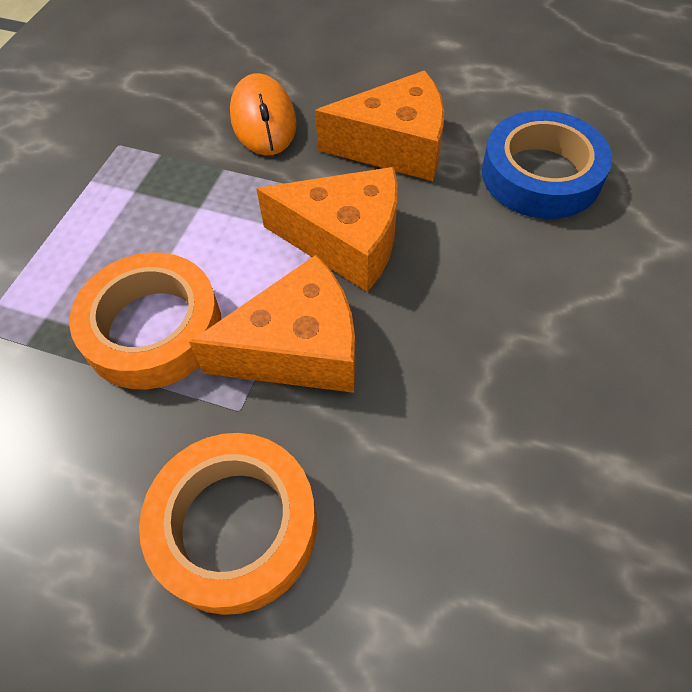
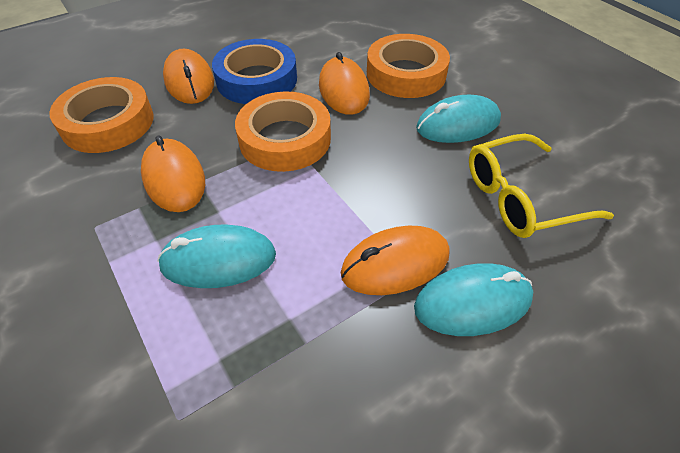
orange cheese: [189,255,356,393] [256,167,398,292] [315,70,444,181] = 3 -> none = 0
orange mouse: [230,73,297,155] = 1 -> [141,136,205,212] [163,49,214,104] [319,52,370,115] [341,226,450,295] = 4
orange tape: [69,252,221,389] [139,433,317,615] = 2 -> [49,77,154,153] [235,91,331,172] [367,34,450,98] = 3
turquoise mouse: none = 0 -> [157,225,276,288] [414,263,533,336] [416,95,501,143] = 3
yellow glasses: none = 0 -> [469,134,614,238] = 1

